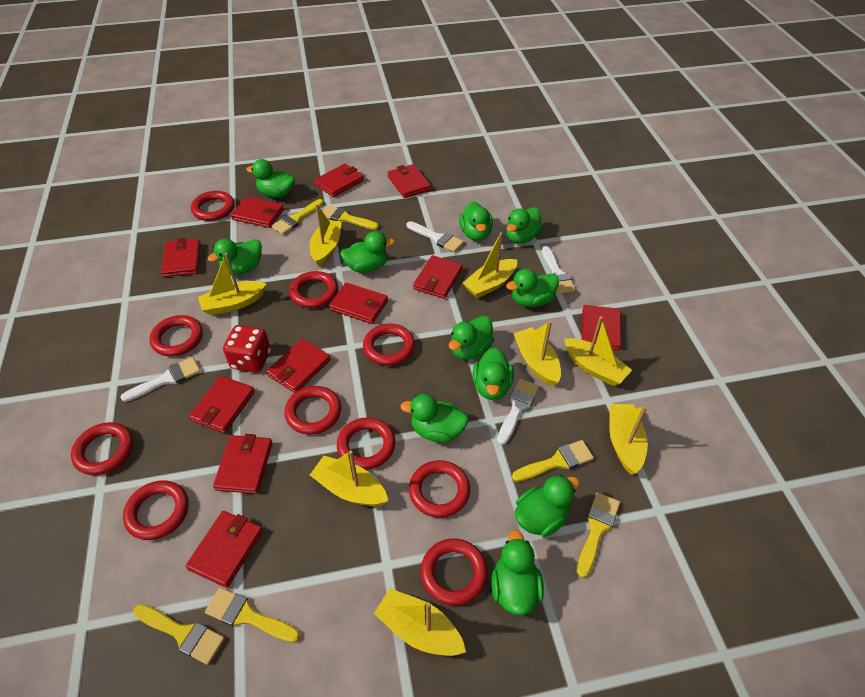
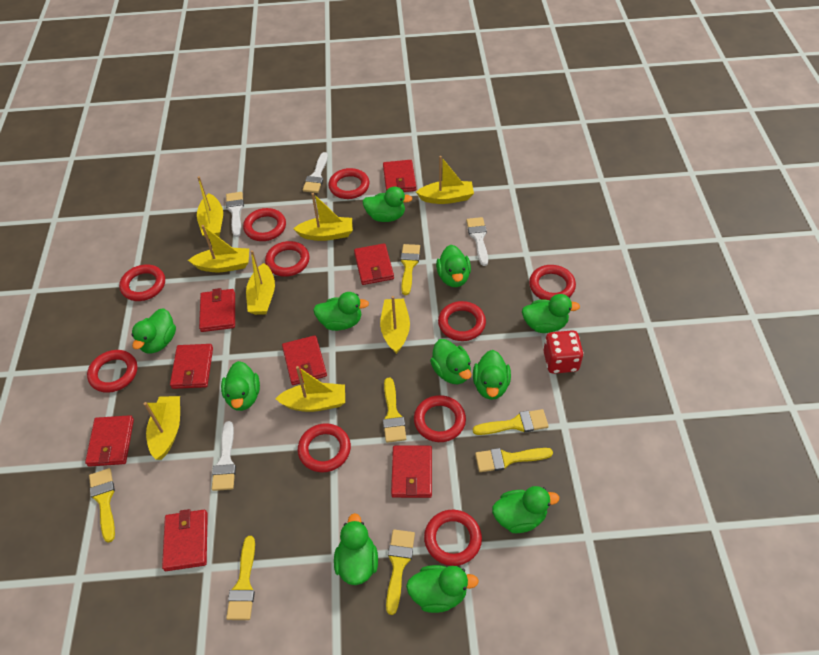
red wallet: [161,238,200,277] [185,511,263,588] [189,376,255,433] [213,434,272,494] [231,197,284,228] [266,339,331,393] [314,164,364,197] [329,283,388,324] [387,164,431,198] [413,255,463,299] [582,305,621,350] = 11 -> [85,415,134,467] [162,509,208,571] [170,344,213,389] [199,288,235,332] [282,335,327,385] [354,243,394,285] [383,160,416,192] [391,446,432,498] = 8
yellow brush: [133,604,225,665] [205,587,300,643] [271,199,324,235] [322,205,379,230] [512,440,594,482] [577,492,620,578] = 6 -> [89,468,115,543] [226,536,255,620] [383,377,406,443] [386,530,415,615] [401,244,420,295] [473,409,549,435] [475,448,553,472] = 7

